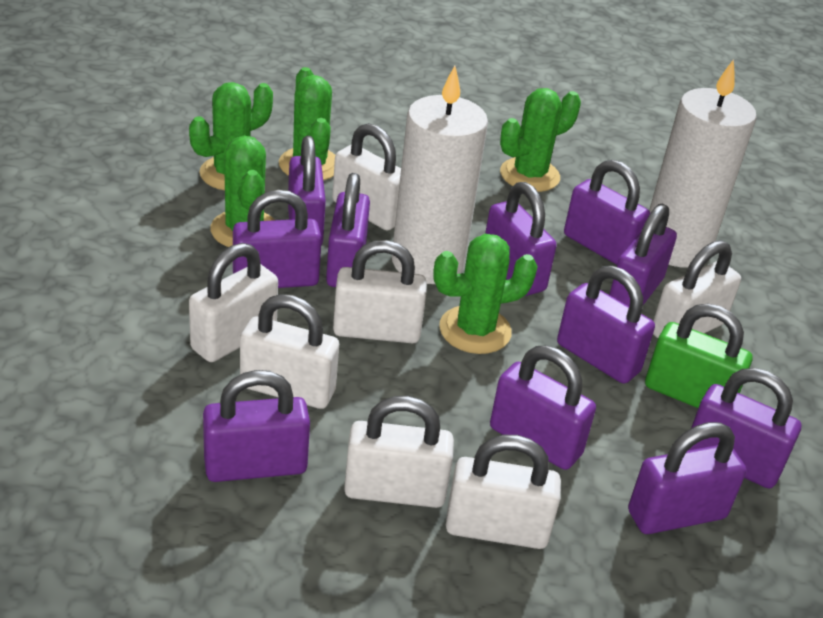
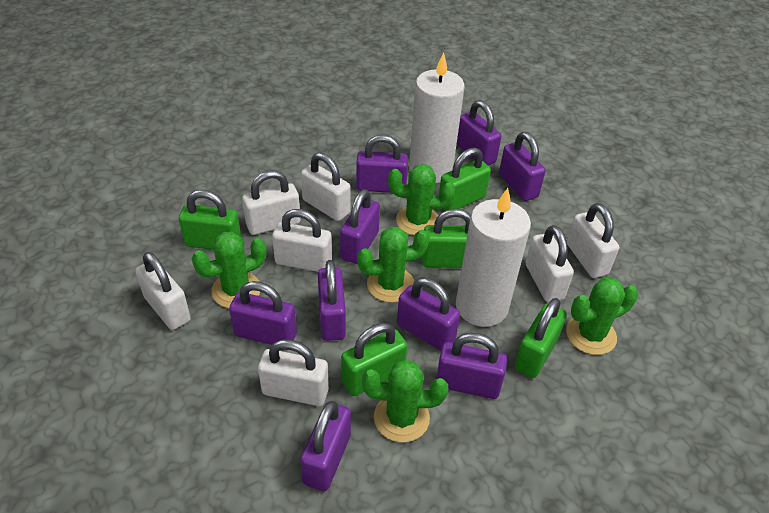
green padlock: [645,304,752,408] = 1 -> [179,190,241,250] [341,323,407,396] [422,209,471,268] [439,148,491,211] [515,298,567,378] = 5
purple padlock: [203,370,310,482] [233,190,322,288] [288,136,326,246] [326,173,370,287] [485,182,557,296] [490,346,596,470] [557,266,655,384] [564,160,650,265] [609,204,677,306] [628,422,746,534] [688,368,801,489] = 11 -> [229,281,297,345] [300,401,351,491] [318,260,346,341] [340,189,380,264] [356,135,408,193] [397,278,460,351] [436,333,507,399] [457,100,501,165] [499,132,546,201] = 9

